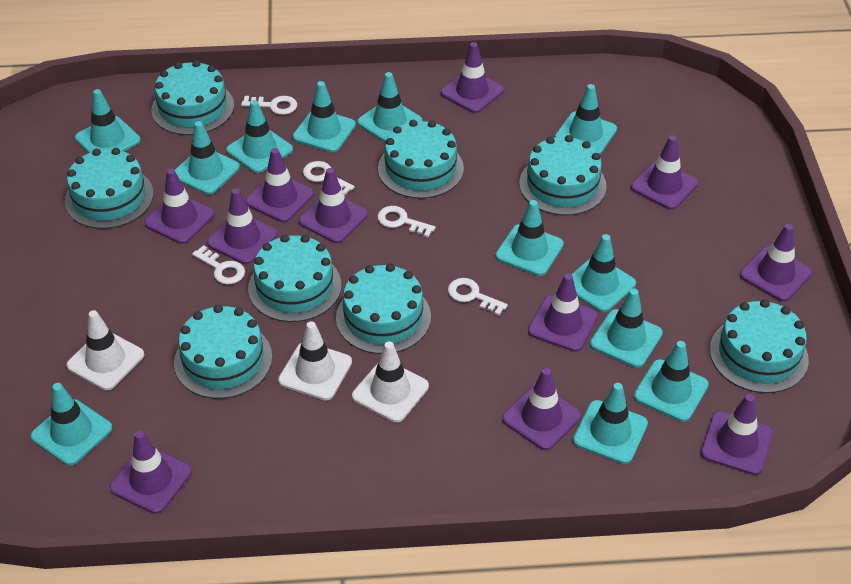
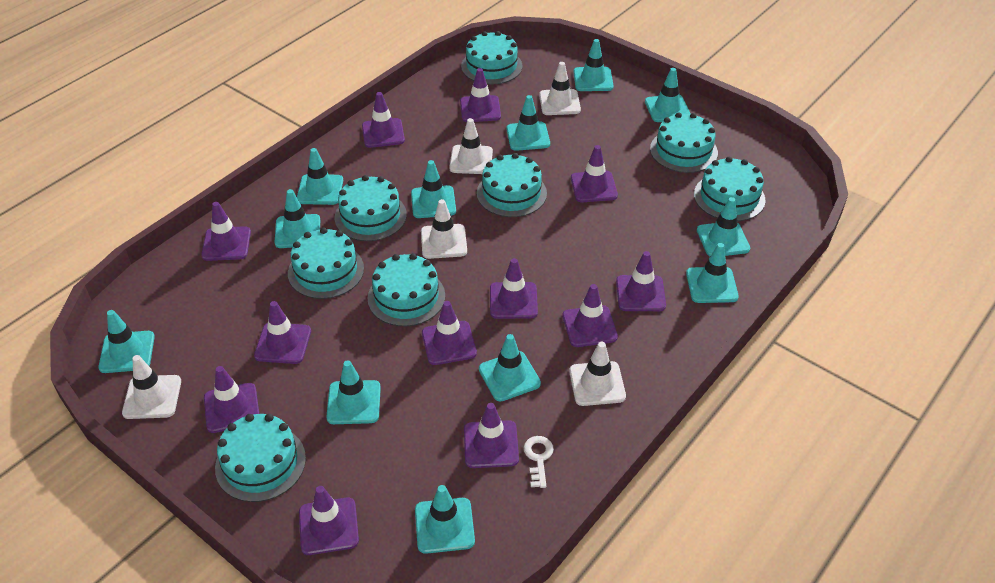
purple traffic cone: [110,431,192,514] [144,169,215,244] [207,188,278,264] [246,148,314,222] [299,168,368,243] [441,42,504,113] [502,368,581,450] [528,274,598,352] [631,135,698,210] [701,394,773,475] [740,224,812,302] = 11 -> [201,202,251,261] [204,366,259,433] [254,301,311,364] [299,486,359,555] [362,92,405,148] [422,301,477,365] [460,68,501,122] [464,403,519,468] [490,258,538,319] [562,284,618,347] [571,145,618,202] [616,251,666,311] = 12
white key: [192,245,245,284] [241,96,297,115] [303,161,355,195] [377,206,436,237] [448,278,508,316] = 5 -> [524,436,554,488] = 1
white traffic cone: [67,310,144,390] [278,321,352,401] [352,341,429,423] = 3 -> [122,355,181,419] [421,199,467,259] [449,118,493,174] [539,62,581,115] [569,342,626,406] = 5

